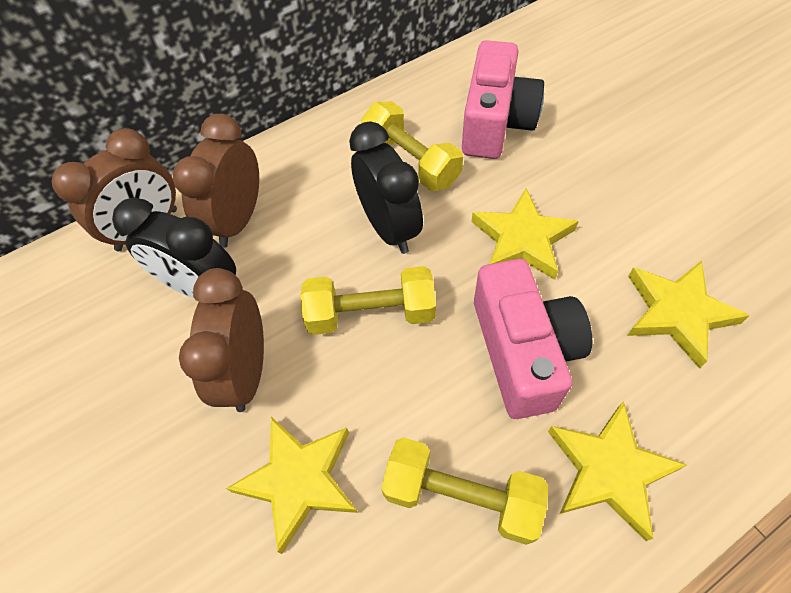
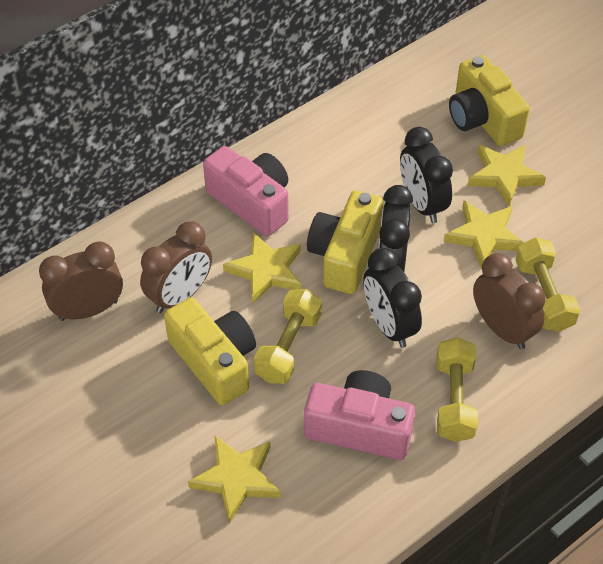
black clock: [112,198,236,298] [349,121,423,254] = 2 -> [363,248,422,348] [379,185,413,271] [400,127,453,223] = 3
yellow camera: none = 0 -> [164,297,256,405] [307,191,383,294] [449,55,530,146] = 3

